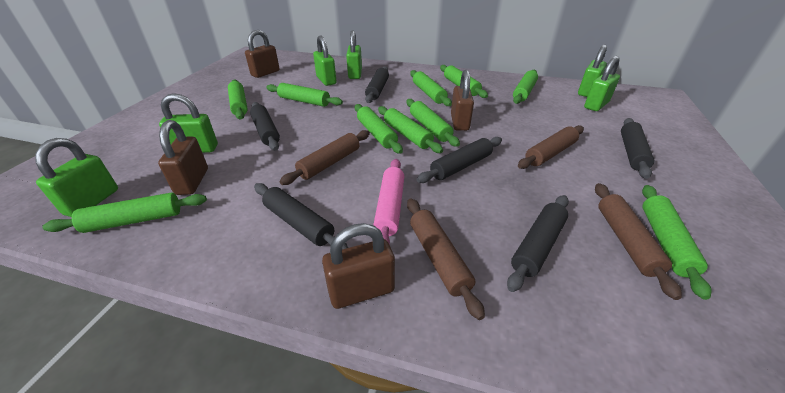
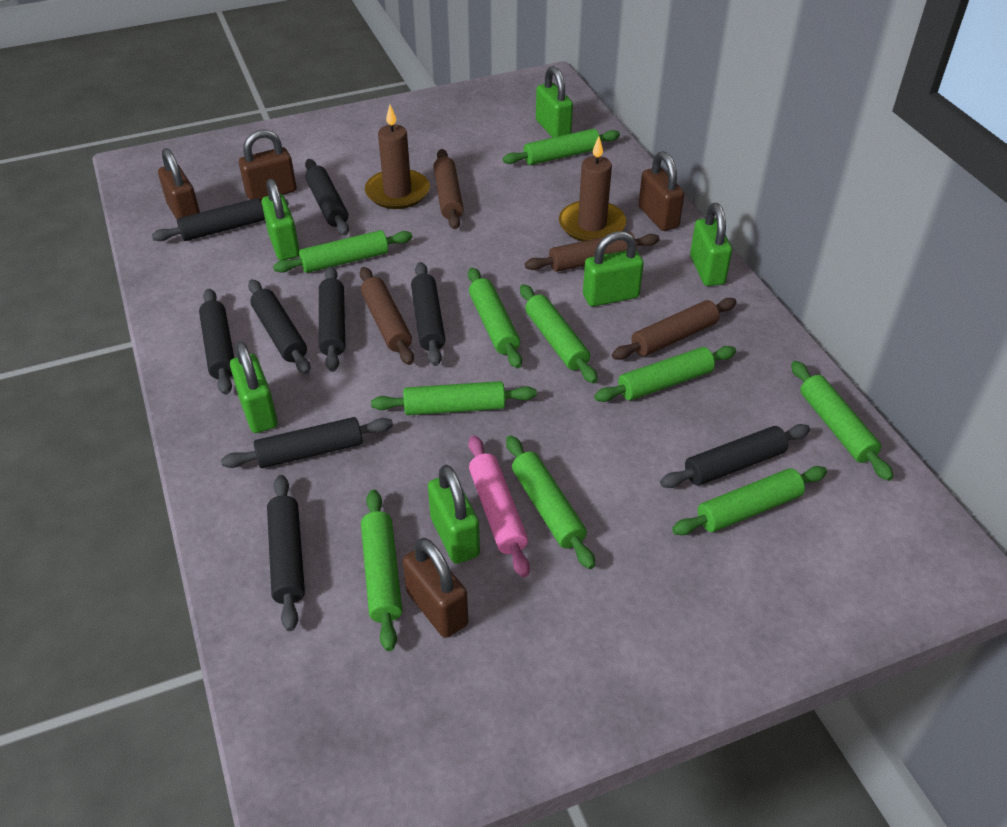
black rolling pin: [250,102,280,151] [254,183,348,249] [365,66,389,103] [417,137,502,183] [507,195,569,292] [621,118,654,179] = 6 -> [152,198,289,241] [199,289,234,395] [221,417,393,468] [248,279,311,374] [267,475,305,631] [305,159,349,235] [319,266,345,372] [411,262,445,366] [660,424,810,488] = 9
brown candle: none = 0 -> [365,105,430,209] [559,137,626,241] = 2

